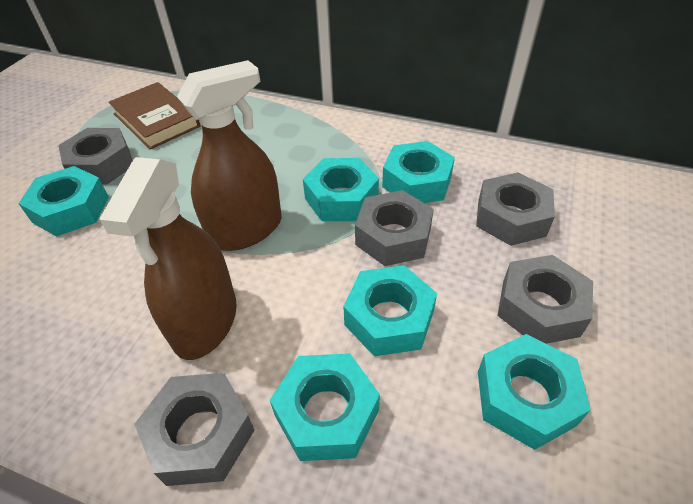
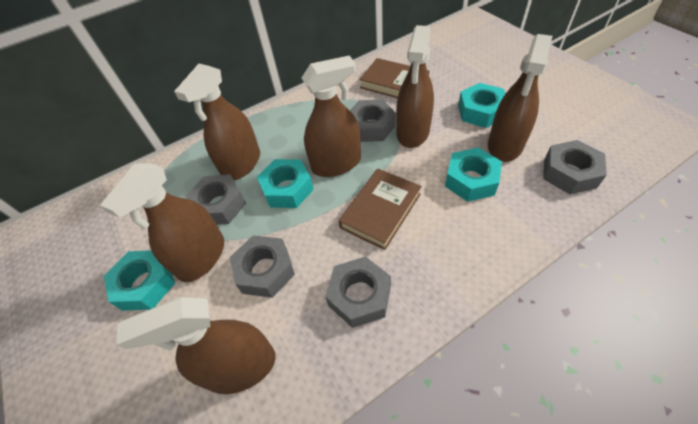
brown book: [109,82,200,150] = 1 -> [338,168,422,250] [359,58,429,98] = 2
brown spray bottle: [99,157,237,360] [177,60,282,251] = 2 -> [100,164,224,282] [117,297,276,394] [174,64,260,180] [302,56,361,177] [396,25,434,148] [488,34,553,162] = 6
turquoise nut: [18,166,109,237] [270,353,380,461] [303,158,379,221] [343,265,437,356] [382,141,455,203] [478,334,591,450] = 6 -> [104,250,175,311] [257,159,314,208] [445,148,502,202] [458,83,505,128] = 4

